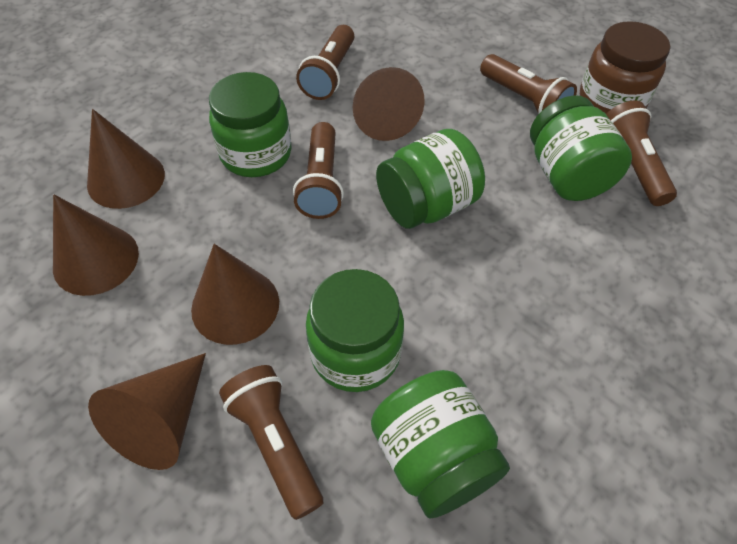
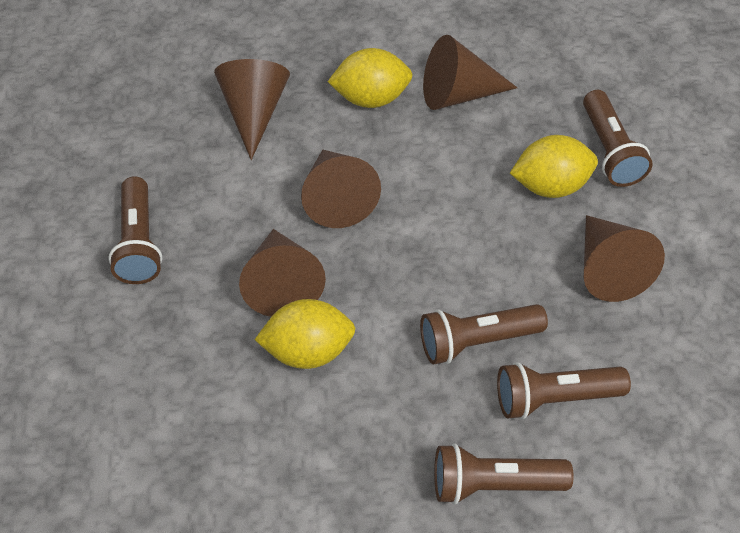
brown jar: [580,21,670,114] = 1 -> none = 0
green jar: [209,72,291,177] [306,269,404,392] [371,370,510,519] [376,129,485,229] [530,95,632,201] = 5 -> none = 0
yellow lemon: none = 0 -> [254,299,355,369] [328,48,413,108] [510,135,598,198] = 3

